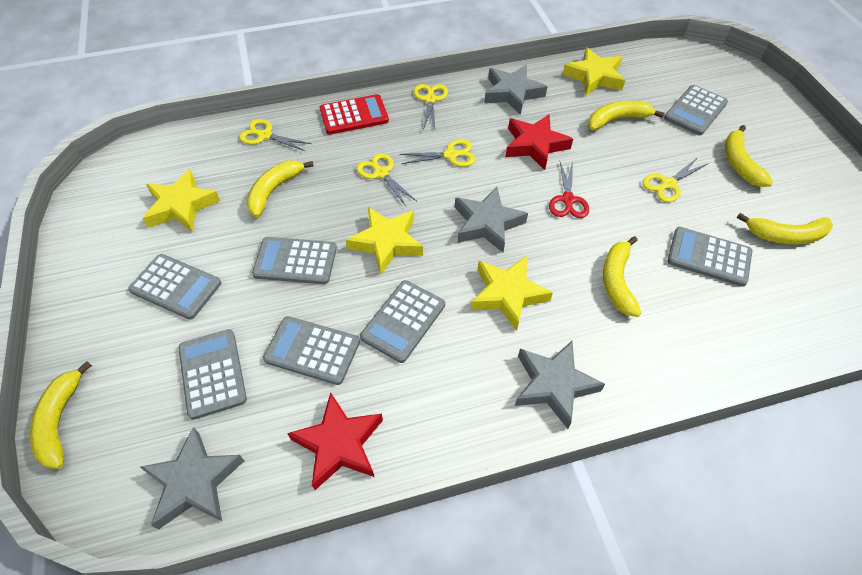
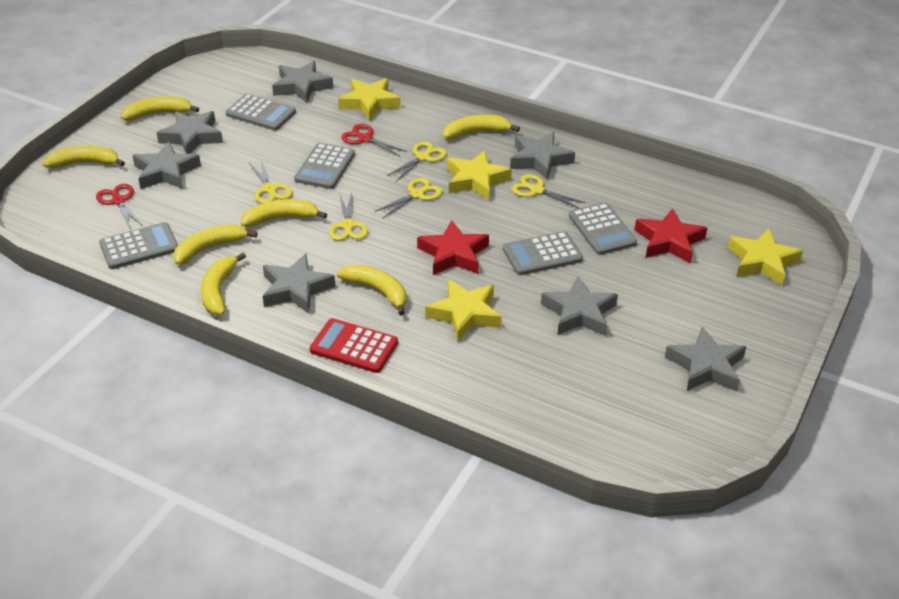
grey calculator: [128,254,222,320] [178,329,247,420] [252,237,337,284] [263,316,360,385] [360,280,445,363] [664,85,728,135] [668,227,752,287] = 7 -> [99,222,178,269] [226,94,296,131] [294,143,355,189] [503,231,583,275] [569,203,637,255] = 5
grey star: [140,427,244,530] [455,187,528,252] [484,65,548,115] [515,341,605,429] = 4 -> [132,141,201,189] [157,111,223,154] [263,254,335,313] [272,61,333,103] [510,132,575,180] [541,276,618,336] [665,327,746,391] = 7
red scissors: [549,161,589,218] = 1 -> [96,184,143,228] [341,124,407,157] = 2
yellow banana: [30,361,92,469] [246,160,314,217] [588,101,664,130] [603,236,641,317] [725,125,773,187] [737,213,833,245] = 6 -> [43,145,125,168] [121,96,199,121] [173,224,257,265] [201,252,246,315] [241,199,327,227] [337,265,406,315] [444,115,520,139] = 7

